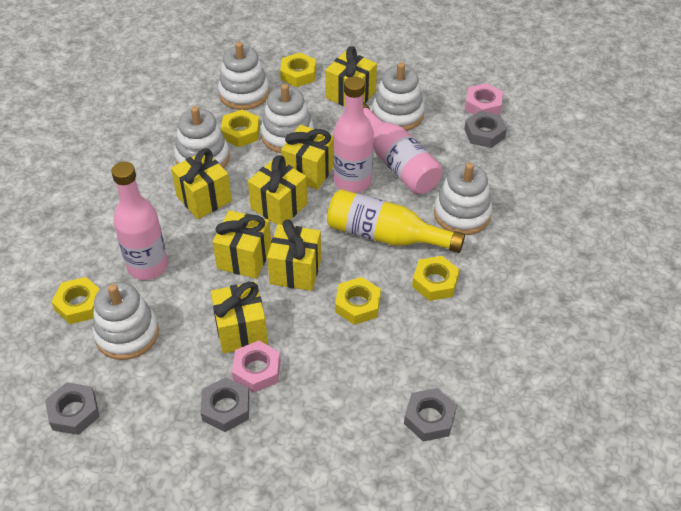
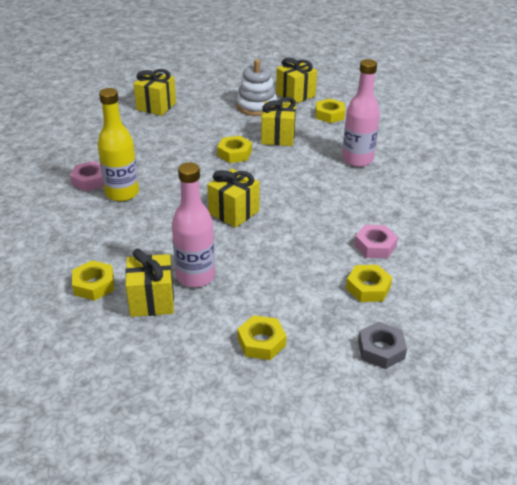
grey nut: [45,382,100,435] [201,377,249,432] [404,388,457,442] [464,111,507,148] = 4 -> [358,322,407,369] = 1
pink bottle: [111,162,168,280] [333,76,374,193] [363,102,442,194] = 3 -> [172,163,215,287] [342,59,380,167] = 2
white stacking toy: [93,282,159,360] [174,106,230,168] [218,42,269,110] [261,84,314,153] [372,62,425,131] [434,162,492,235] = 6 -> [237,59,277,116] = 1
yellow gift: [171,149,232,219] [211,282,268,353] [212,210,271,279] [248,155,308,225] [267,219,321,291] [281,125,334,190] [325,46,377,106] = 7 -> [125,249,174,317] [134,69,176,116] [207,169,260,228] [261,97,296,146] [276,58,317,103] = 5

